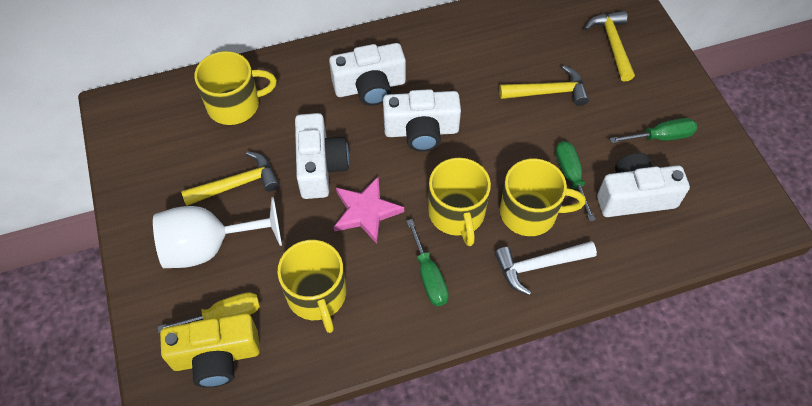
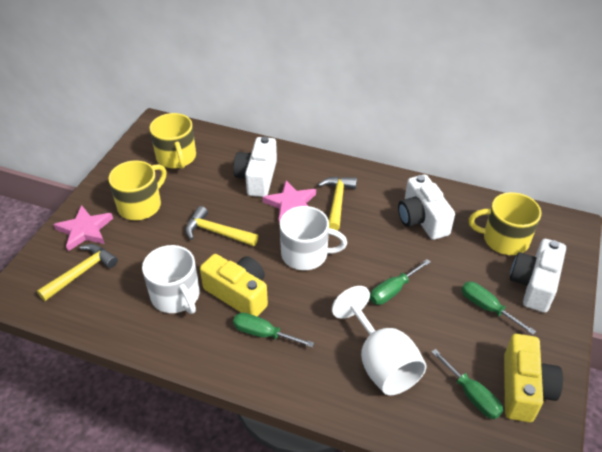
green screwdriver: [407,219,449,306] [555,141,596,221] [610,118,697,143] = 3 -> [233,313,314,347] [370,259,431,305] [431,349,503,419] [461,282,536,335] = 4
pink star: [334,176,404,244] = 1 -> [53,205,113,251] [263,181,316,223] = 2
white camera: [295,113,349,199] [329,43,406,106] [383,89,461,152] [597,153,690,217] = 4 -> [233,136,277,197] [398,174,455,240] [510,239,566,313] = 3
white hammer: [495,241,597,295] = 1 -> none = 0
white mug: none = 0 -> [142,245,200,314] [280,206,347,270] = 2
yellow camera: [160,313,260,388] = 1 -> [200,254,268,317] [504,334,563,422] = 2
yellow mug: [194,51,277,125] [277,240,346,333] [428,158,491,246] [500,159,586,236] = 4 -> [108,160,166,220] [149,113,196,169] [469,192,541,255] = 3
yellow screwdriver: [158,292,260,333] = 1 -> none = 0

